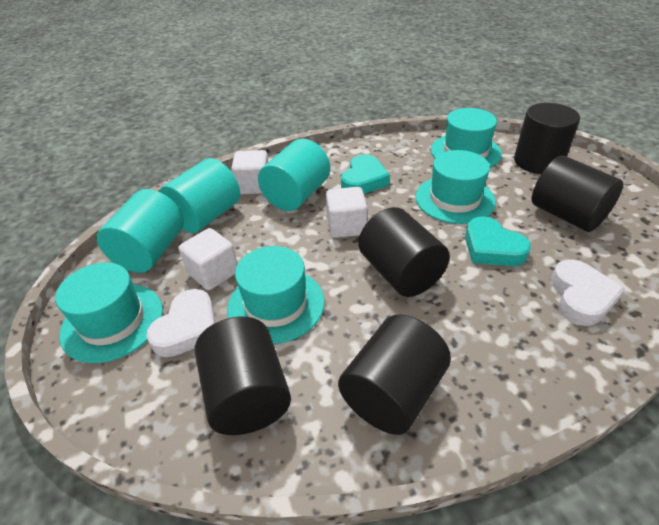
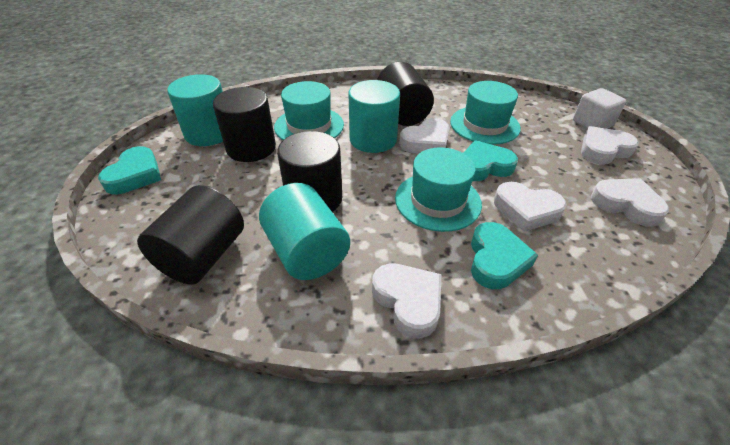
black cylinder: [195,317,291,435] [338,314,451,435] [359,207,450,297] [514,103,580,174] [532,155,623,232] = 5 -> [137,185,244,285] [213,87,276,162] [277,131,342,212] [377,62,434,126] = 4
turquoise hat: [55,263,163,363] [227,246,324,344] [416,150,496,224] [431,108,502,168] = 4 -> [274,81,344,140] [395,147,482,232] [450,81,521,145] = 3
turquoise heart: [341,154,390,194] [465,216,531,266] = 2 -> [98,146,161,194] [464,140,518,181] [471,222,538,289] = 3
white cube: [179,228,238,290] [231,150,268,195] [326,187,368,238] = 3 -> [573,88,626,129] = 1
white heart: [146,289,216,357] [551,260,625,326] = 2 -> [372,263,441,339] [399,118,450,153] [494,182,567,232] [581,126,639,165] [591,179,669,227] = 5

